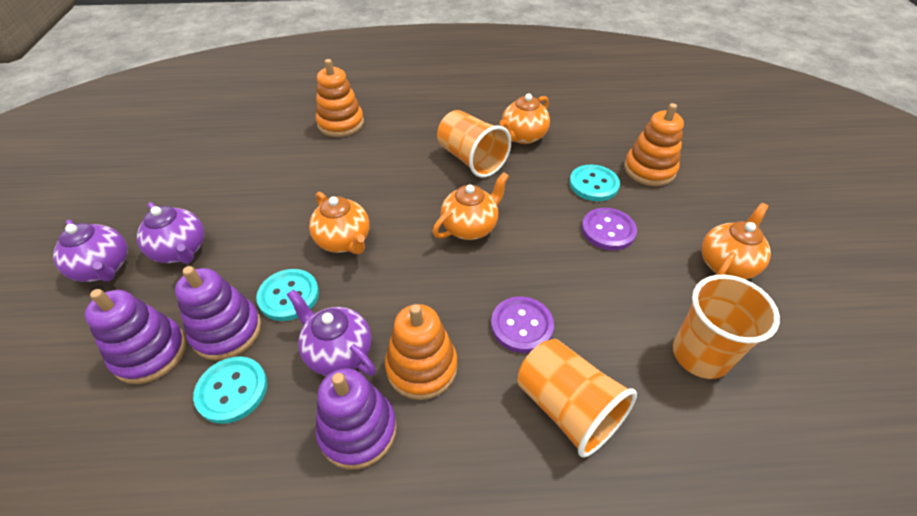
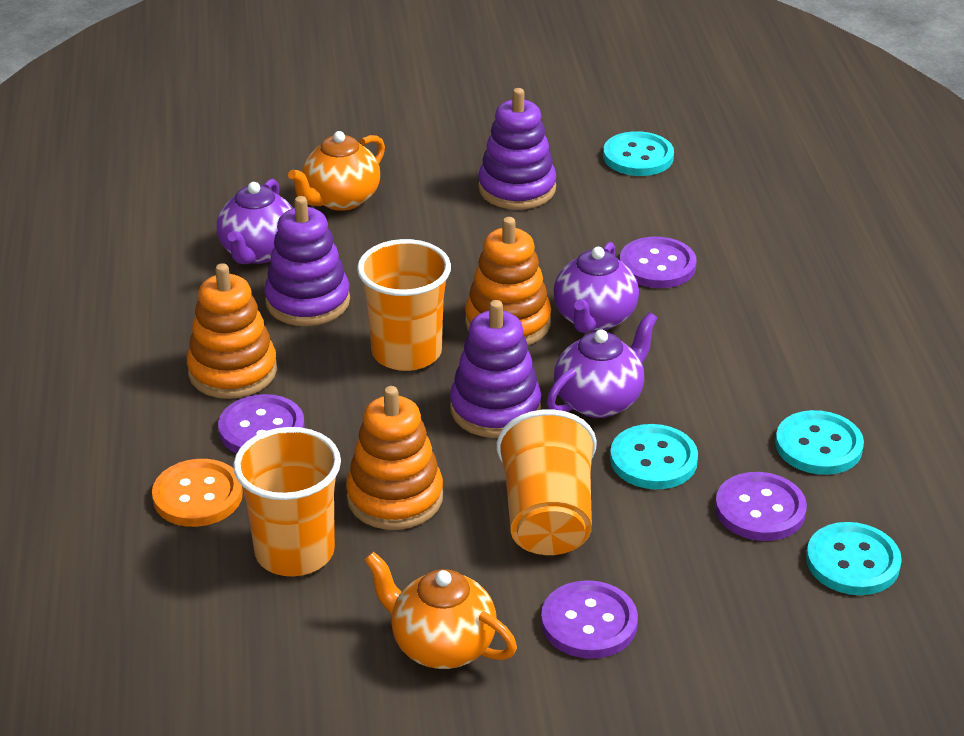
orange button: none = 0 -> [152,459,243,527] = 1
orange teapot: [309,192,370,254] [433,172,509,240] [500,94,550,144] [701,203,771,280] = 4 -> [288,131,385,211] [365,552,517,669] = 2
purple button: [491,297,554,353] [582,208,637,250] = 2 -> [218,394,305,453] [541,580,638,659] [620,237,697,288] [715,472,807,541] = 4
turquoise button: [193,356,267,424] [256,269,319,321] [569,165,620,201] = 3 -> [603,131,674,176] [610,424,698,489] [775,410,864,475] [806,522,902,595] = 4

